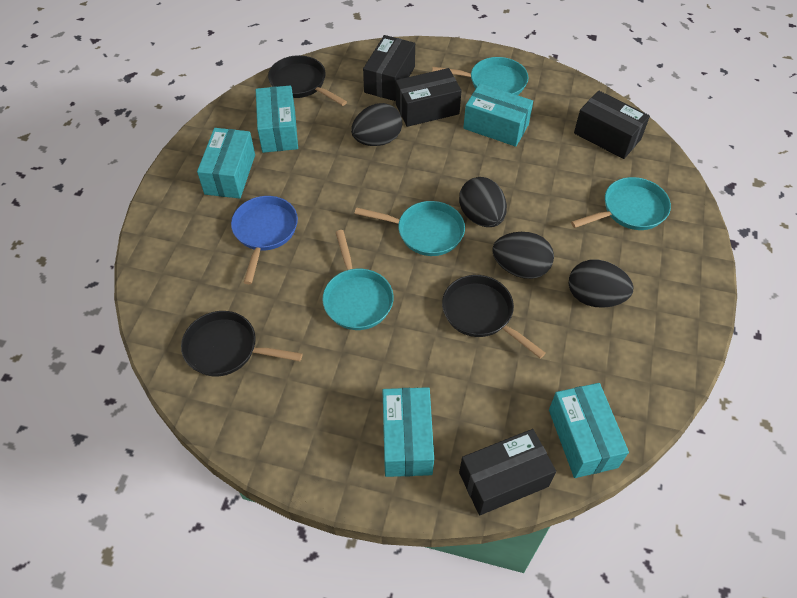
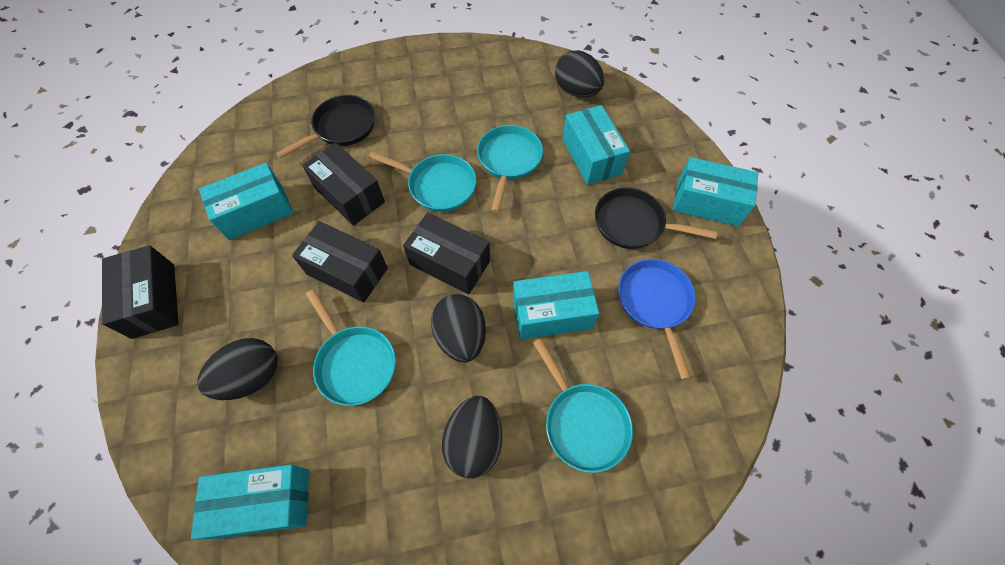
black pan: [181,311,303,377] [268,55,347,106] [442,275,546,359] = 3 -> [276,95,375,159] [595,187,717,249] = 2

